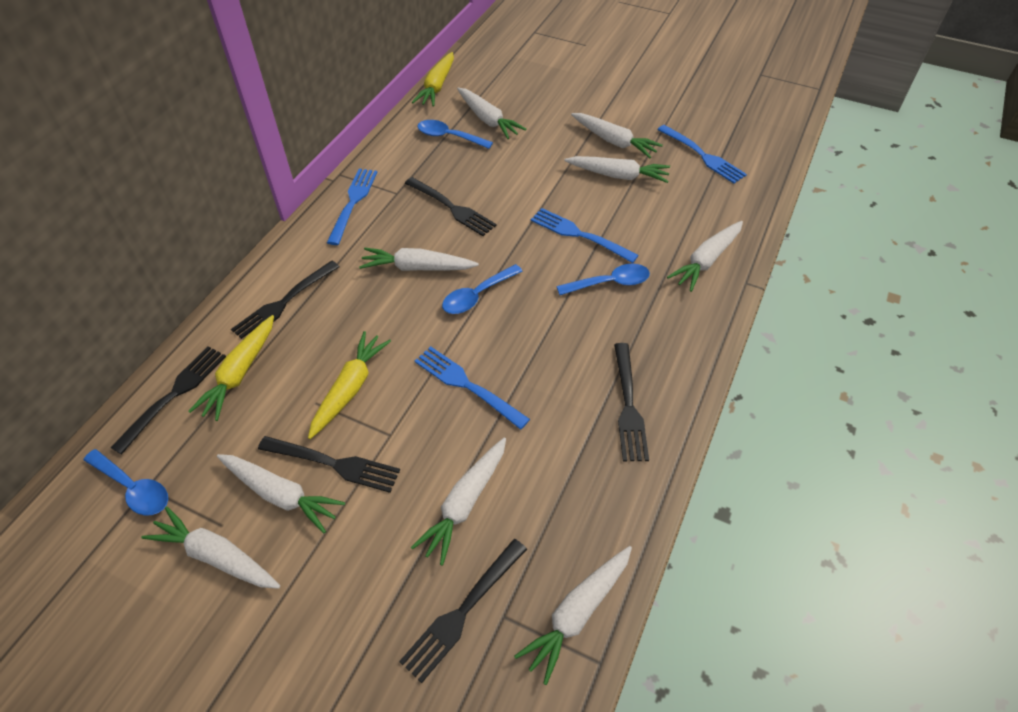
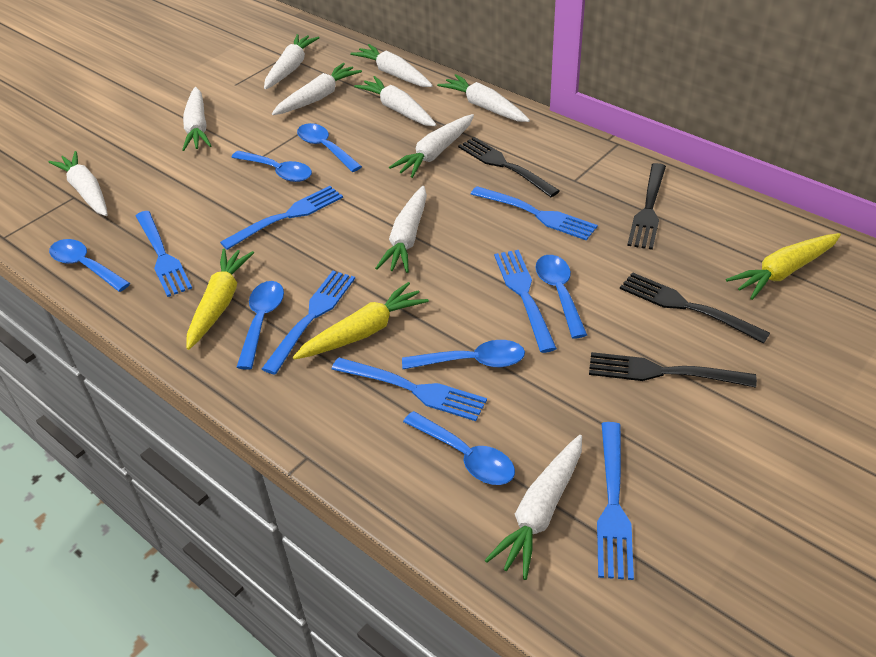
black fork: [110,346,226,455] [231,261,340,339] [258,436,400,493] [399,539,527,683] [405,177,497,236] [614,343,649,461] = 6 -> [458,137,560,197] [589,352,757,388] [620,272,770,344] [627,163,666,250] = 4
blue fork: [327,169,377,245] [415,346,530,430] [531,208,639,263] [657,125,747,183] = 4 -> [136,211,192,297] [220,186,343,250] [262,271,355,374] [331,357,487,421] [471,186,598,241] [494,250,557,353] [597,422,634,580] = 7
blue spoon: [84,449,168,516] [418,120,493,149] [442,264,523,314] [556,264,650,295] = 4 -> [49,239,130,292] [231,151,312,182] [236,281,284,370] [297,123,362,172] [402,340,525,369] [403,411,515,485] [536,255,587,339] = 7
white carrot: [141,507,280,589] [217,454,345,533] [359,247,479,271] [411,437,506,566] [457,88,526,139] [514,546,632,685] [564,156,670,183] [571,113,663,158] [667,221,743,292] = 9 -> [48,151,108,216] [182,87,212,151] [264,34,320,89] [272,63,362,115] [350,44,433,87] [354,76,436,126] [375,186,427,273] [389,114,474,178] [437,74,530,122] [485,435,582,580] = 10

